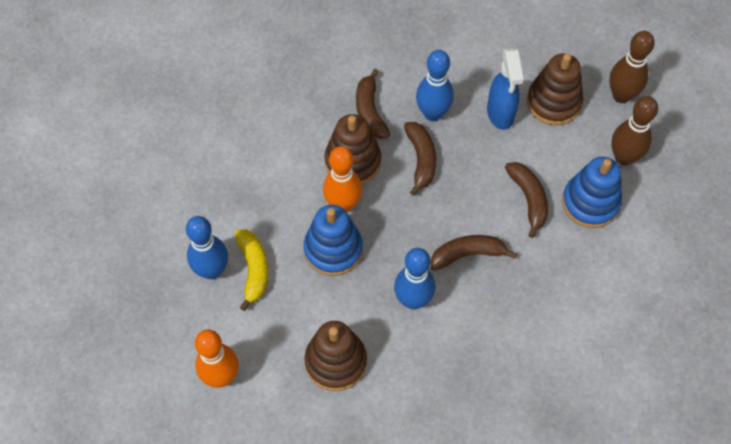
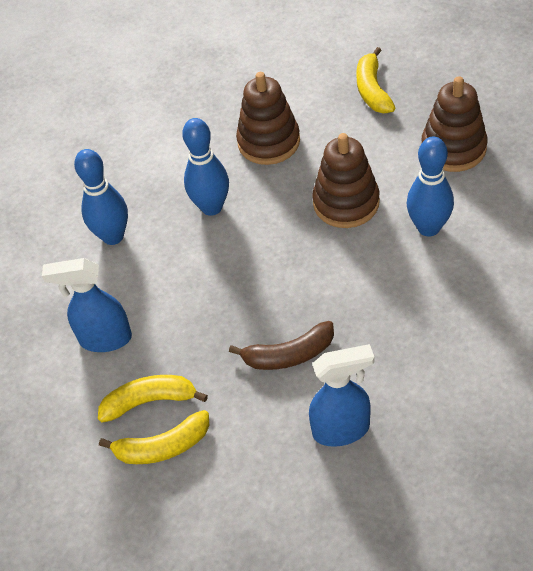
blue spray bottle: [487,48,524,130] = 1 -> [42,258,132,352] [309,344,374,447] = 2
blue stacking toy: [304,205,363,276] [562,157,622,228] = 2 -> none = 0
brown banana: [356,69,390,139] [404,122,436,196] [431,235,517,270] [505,162,548,238] = 4 -> [229,321,334,370] = 1
brown bowling pin: [609,31,655,103] [611,96,658,166] = 2 -> none = 0
orange bowling pin: [195,329,239,388] [323,146,362,212] = 2 -> none = 0
yellow banana: [235,229,268,311] = 1 -> [98,375,208,423] [99,410,209,464] [356,47,395,113] = 3

